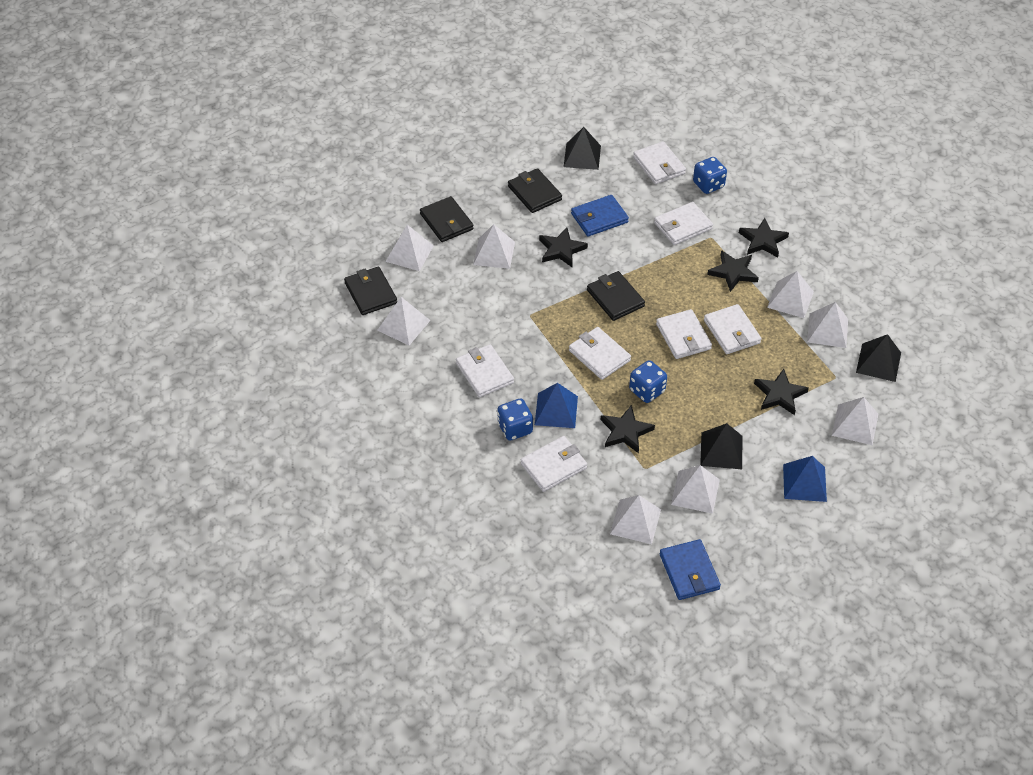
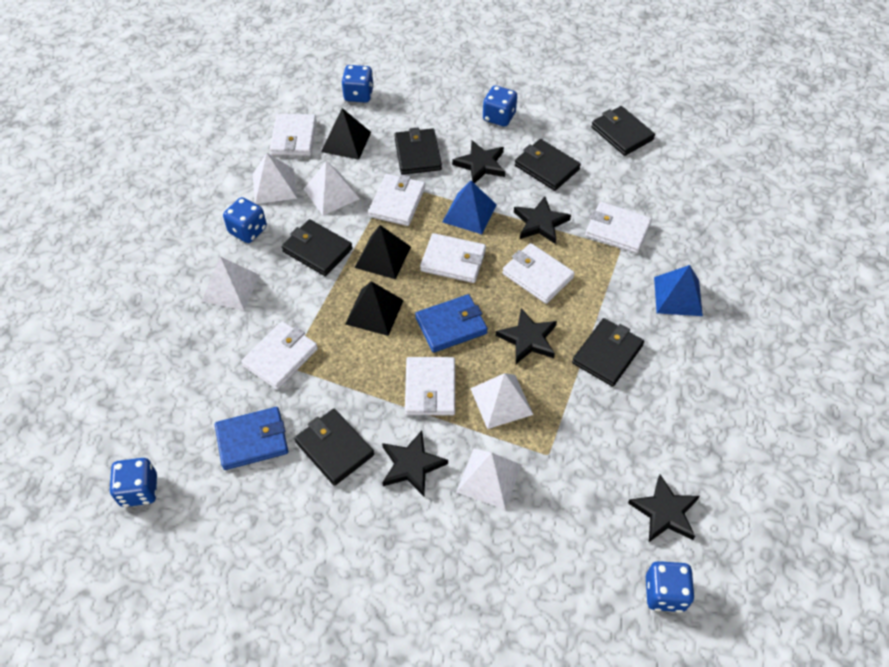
black wallet: [344,266,397,315] [420,196,474,242] [508,168,562,213] [587,271,645,321] = 4 -> [282,219,353,276] [294,409,374,486] [394,127,442,175] [515,139,581,191] [572,318,644,387] [591,106,655,156] = 6
blue dice: [497,399,533,440] [629,360,667,403] [693,157,727,194] = 3 -> [109,458,157,507] [223,197,267,243] [341,65,374,103] [483,86,517,127] [646,561,695,613] = 5
white pyramid: [377,297,430,345] [385,225,434,271] [473,224,515,269] [610,495,661,544] [671,465,720,514] [767,271,814,318] [807,302,848,348] [832,397,878,445] = 8 -> [202,257,260,310] [252,153,297,204] [304,161,360,215] [457,449,521,510] [470,373,533,429] = 5

